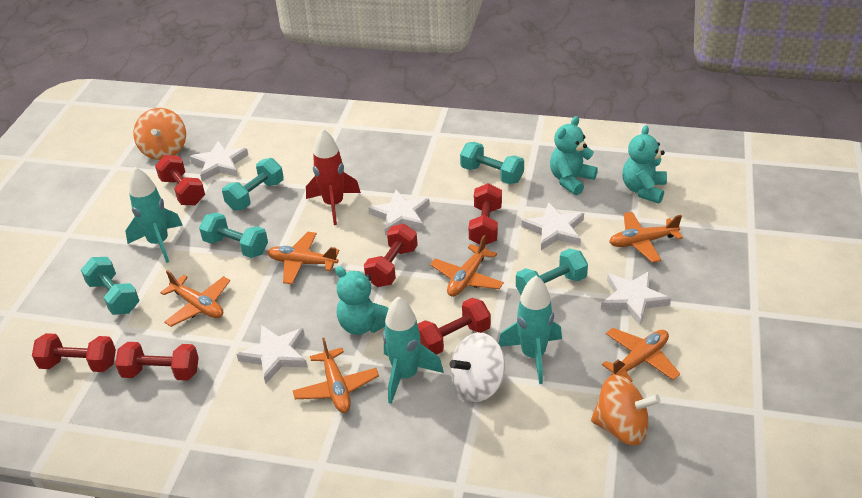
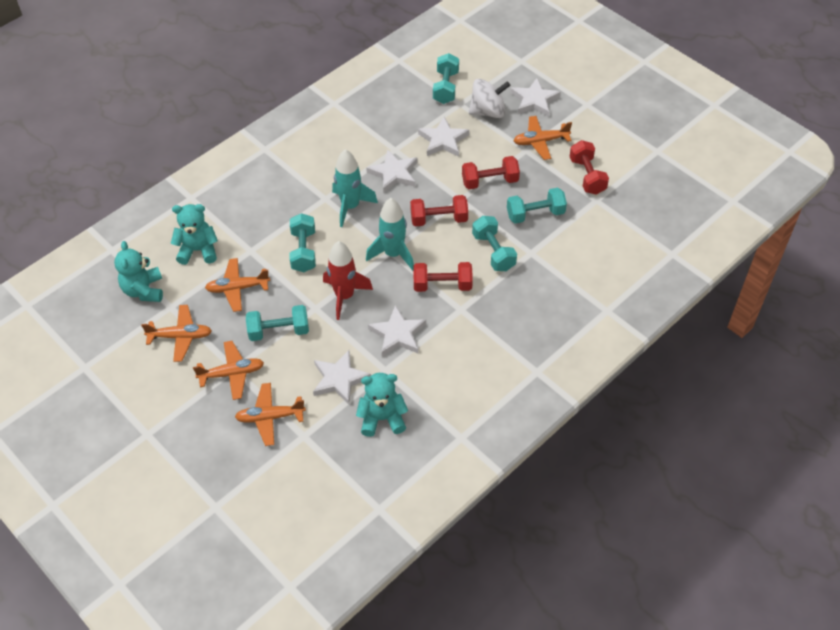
orange plane: [160,270,230,327] [268,232,339,284] [293,338,379,413] [430,235,504,297] [602,328,680,382] [609,212,683,263] = 6 -> [141,305,212,362] [193,341,264,400] [205,258,270,312] [235,383,306,446] [513,116,572,160] = 5
orange spinning top: [134,108,186,160] [591,375,660,446] = 2 -> none = 0
red dumbbell: [32,333,116,372] [115,342,199,381] [155,155,205,205] [364,224,418,287] [418,298,491,355] [469,183,502,245] = 6 -> [410,195,468,226] [413,262,473,292] [462,156,520,189] [569,140,609,195] = 4
turquoise rocket: [125,167,183,263] [383,296,444,404] [499,276,562,384] = 3 -> [332,149,378,227] [366,198,414,271] = 2

